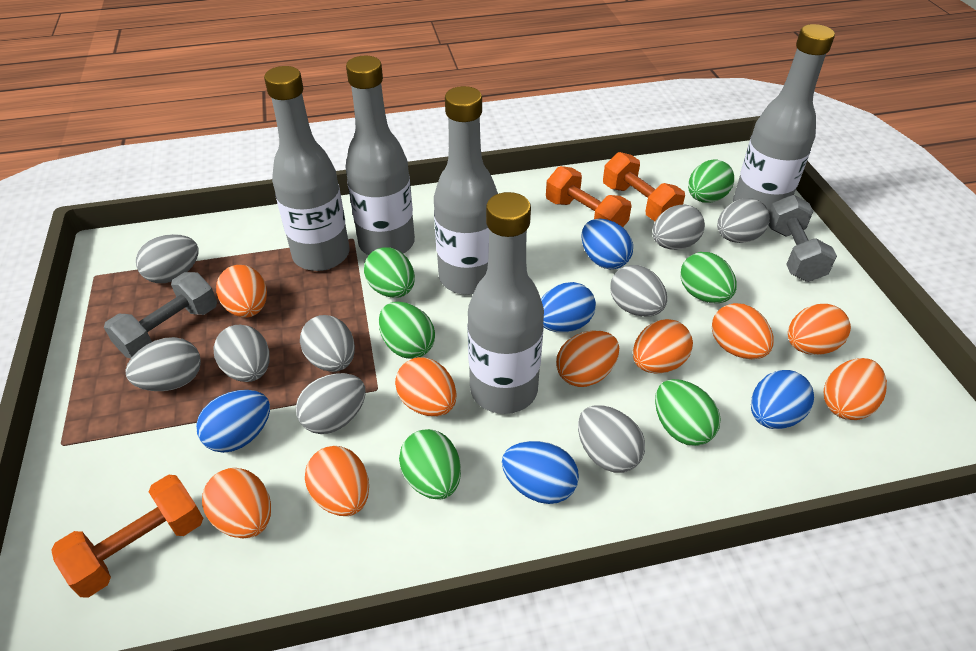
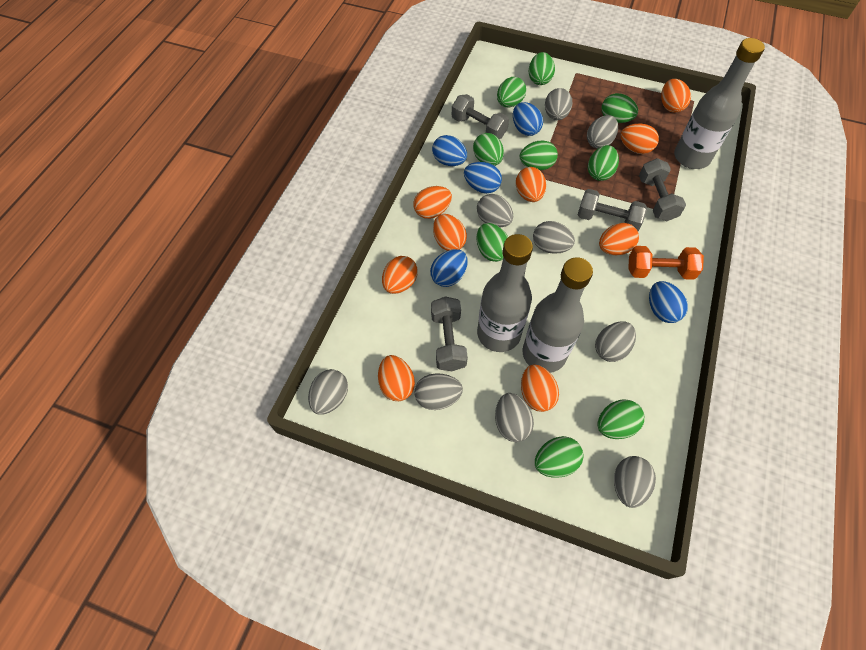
green egg: [364,247,415,298] [379,302,435,359] [399,429,461,500] [655,379,721,446] [680,252,737,303] [688,160,734,203] = 6 -> [473,133,504,166] [476,223,508,262] [497,77,526,107] [520,141,558,170] [529,52,555,85] [535,436,584,478] [588,145,619,181] [597,399,644,439] [602,93,638,123] = 9
grey bottle: [264,66,349,271] [345,56,415,255] [434,86,498,295] [467,192,544,414] [733,24,835,212] = 5 -> [477,234,533,352] [522,257,593,373] [674,38,765,169] = 3
grey dumbbell: [104,272,217,359] [769,195,837,282] = 2 -> [431,296,468,371] [452,94,509,139] [578,189,647,231] [639,158,686,221] = 4
orange dumbbell: [51,475,203,598] [546,166,632,227] [603,152,685,221] = 3 -> [628,246,704,280] = 1

